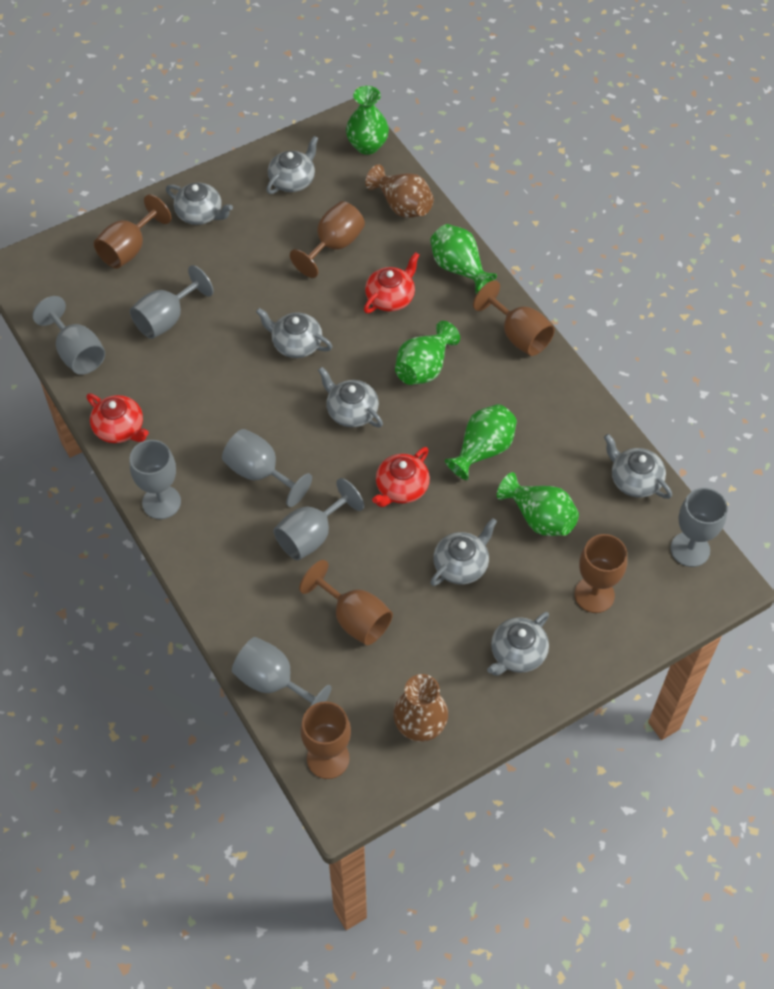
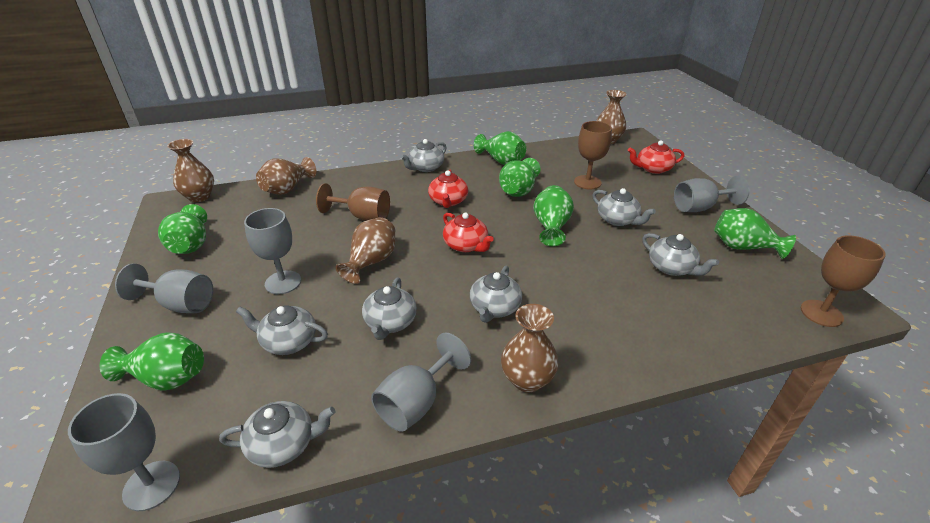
brown goblet: [94,194,171,269] [290,201,365,278] [299,560,393,645] [300,701,351,779] [473,280,555,356] [574,534,627,613] = 6 -> [316,183,390,221] [574,121,612,190] [801,235,886,327] = 3
brown vase: [365,164,434,218] [393,674,448,742] = 2 -> [167,139,214,202] [256,157,317,195] [336,217,395,284] [501,304,559,392] [596,90,627,144] = 5
green vase: [346,86,389,155] [395,321,460,385] [430,224,497,294] [445,404,517,480] [497,472,579,536] = 5 -> [100,332,204,390] [158,204,207,254] [474,131,526,165] [499,158,540,197] [533,185,574,247] [714,208,796,259] = 6
grey goblet: [32,296,105,375] [130,265,214,339] [130,440,181,519] [222,429,312,507] [232,637,332,707] [274,478,364,560] [670,488,728,567] = 7 -> [68,393,180,511] [115,264,213,313] [244,208,301,294] [371,332,471,432] [674,176,750,212] = 5

